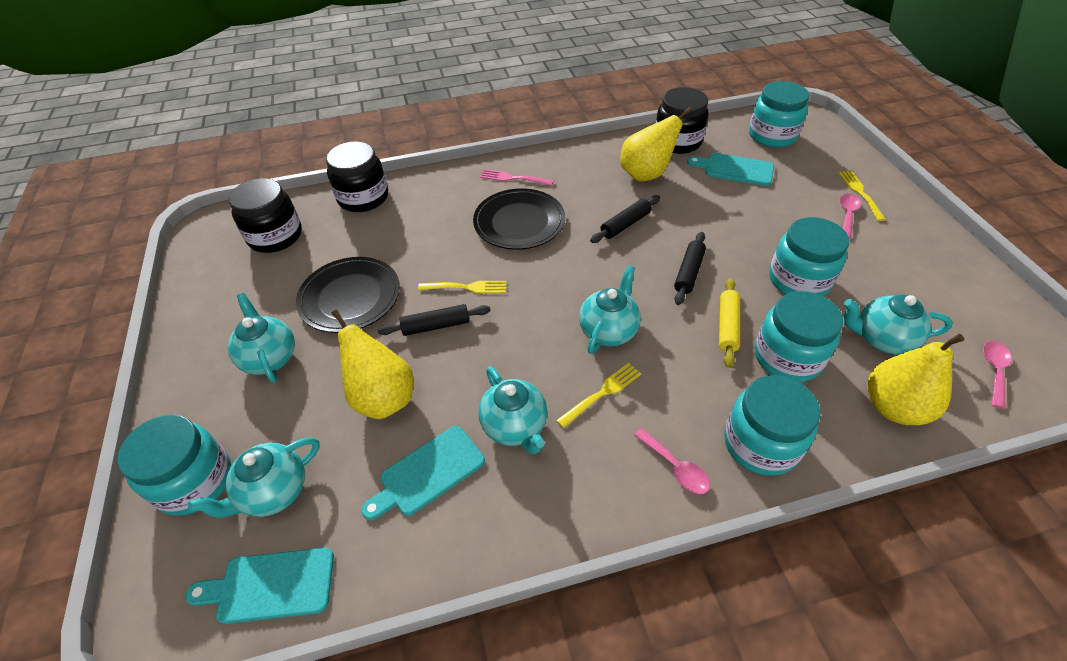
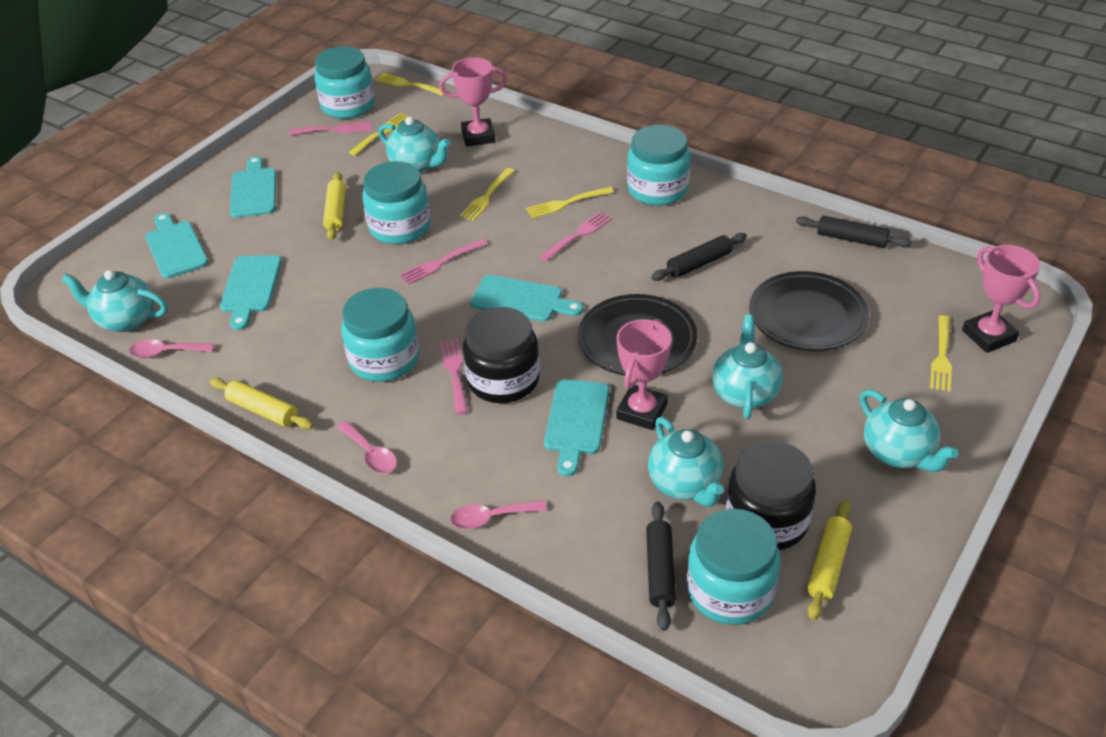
black jar: [229,178,302,253] [326,141,388,212] [656,87,709,154] = 3 -> [463,307,540,403] [726,441,816,550] = 2
pink fork: [480,169,554,186] = 1 -> [288,121,371,135] [399,239,487,284] [440,339,468,414] [540,212,612,261] = 4
pink trophy: none = 0 -> [439,57,507,147] [616,319,672,430] [962,245,1041,353] = 3
turquoise cutting board: [185,548,334,624] [361,426,485,520] [687,153,774,186] = 3 -> [145,213,208,279] [220,255,282,330] [230,156,276,218] [470,275,583,322] [544,379,609,476] = 5
yellow fork: [418,281,507,293] [556,363,641,428] [839,171,886,221] = 3 -> [349,113,411,156] [376,73,444,96] [460,168,515,221] [526,187,614,218] [930,315,952,392] = 5
yellow pear: [332,310,413,419] [620,107,692,181] [868,334,964,425] = 3 -> none = 0
yellow rolling pin: [719,278,740,368] = 1 -> [210,378,314,430] [323,172,346,240] [807,500,852,621] = 3

